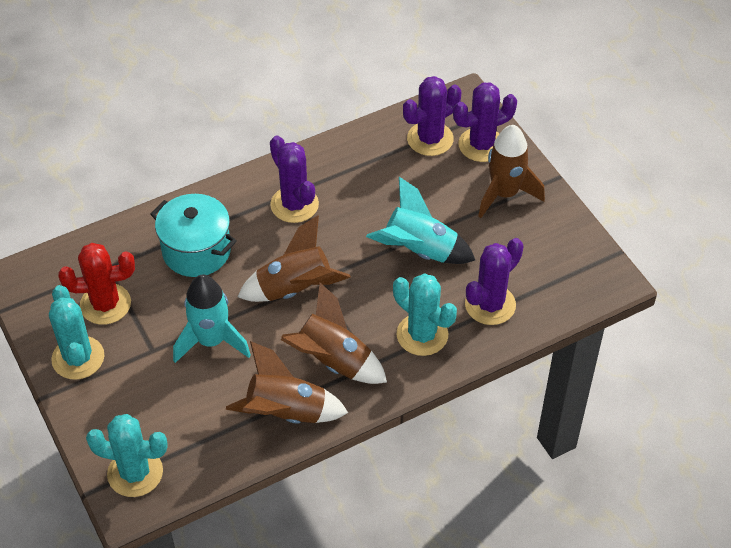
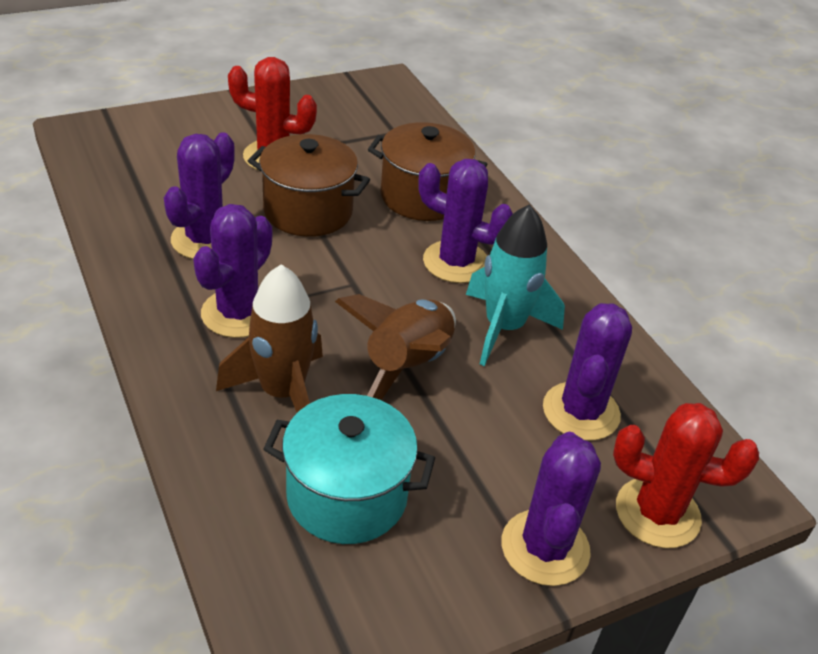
brown pot: none = 0 -> [248,134,370,237] [368,122,487,221] = 2
brown rocket: [226,341,348,424] [238,215,351,302] [281,283,387,384] [478,125,545,218] = 4 -> [216,264,323,413] [335,294,456,400] = 2
purple cactus: [270,136,319,223] [403,76,461,156] [453,82,517,162] [465,238,524,325] = 4 -> [164,132,235,259] [193,204,272,338] [418,159,513,283] [501,432,601,586] [543,303,632,441] = 5
red cactus: [58,243,135,325] = 1 -> [228,57,317,170] [613,403,759,548] = 2
turquoise cactus: [49,285,104,380] [86,414,168,497] [393,273,457,356] = 3 -> none = 0
turquoise rocket: [173,274,251,363] [366,177,475,264] = 2 -> [466,205,565,366] = 1

